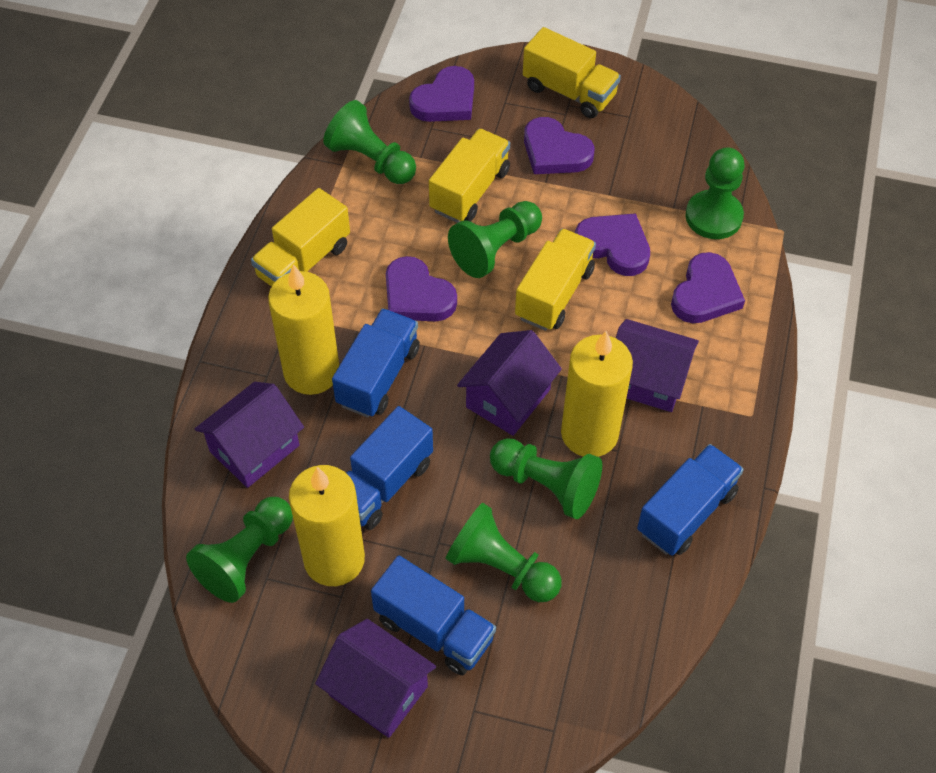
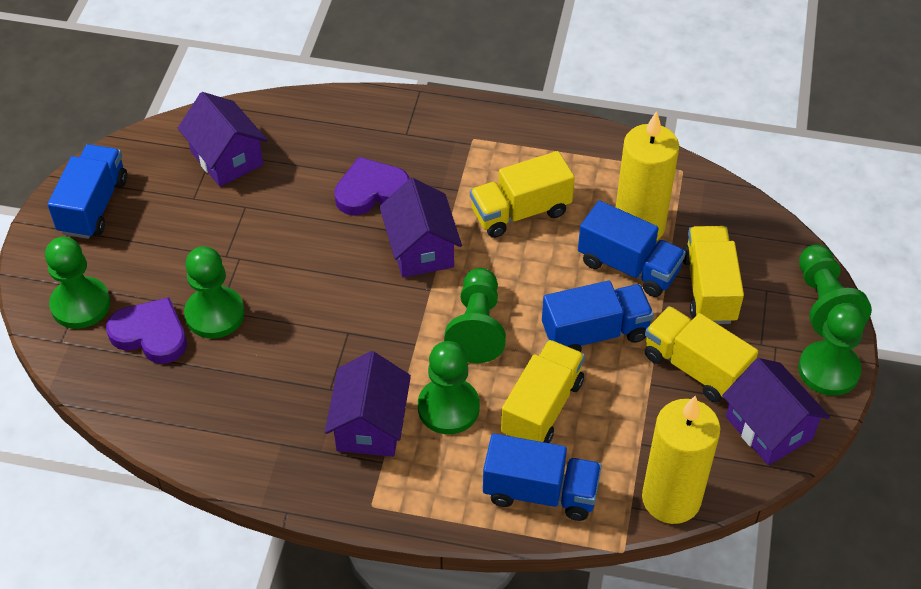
purple heart: [386,256,457,321] [409,66,474,122] [524,117,594,174] [575,213,650,276] [671,252,745,323] = 5 -> [106,297,187,364] [334,157,410,216] = 2
yellow candle: [268,264,339,395] [289,465,365,586] [561,331,633,457] = 3 -> [616,111,679,241] [642,396,720,524] = 2

